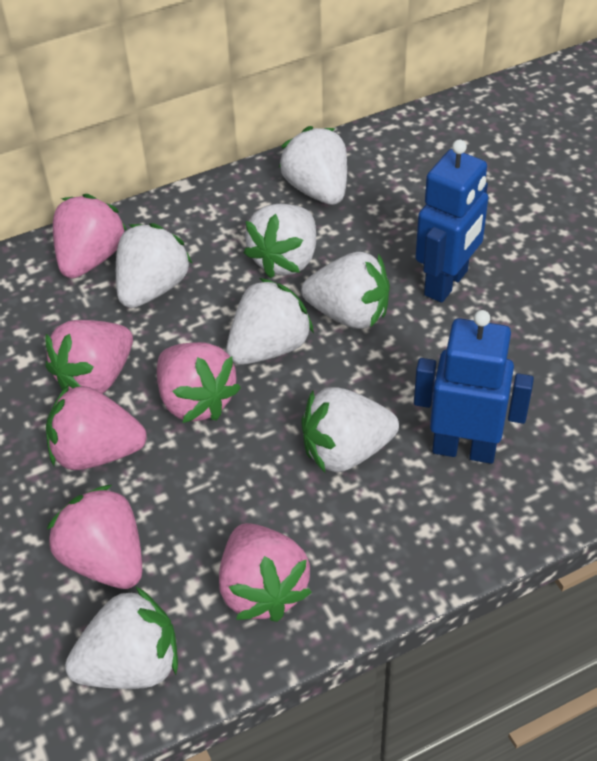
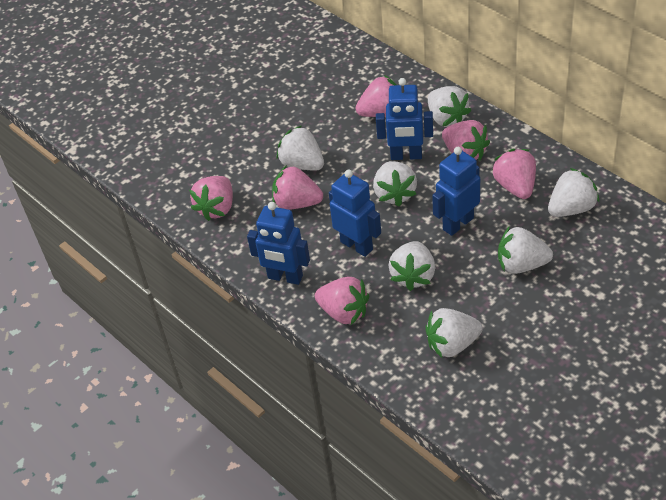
blue robot: [414,310,534,464] [416,140,488,303] = 2 -> [247,202,310,285] [329,170,381,257] [376,78,433,160] [432,147,480,236] = 4

